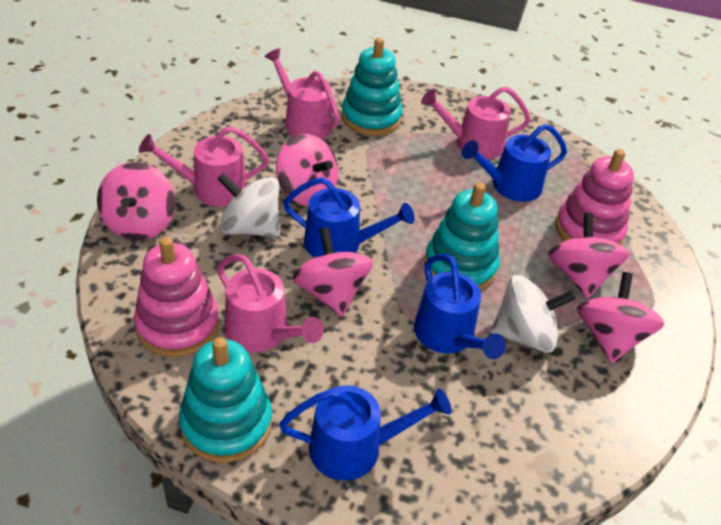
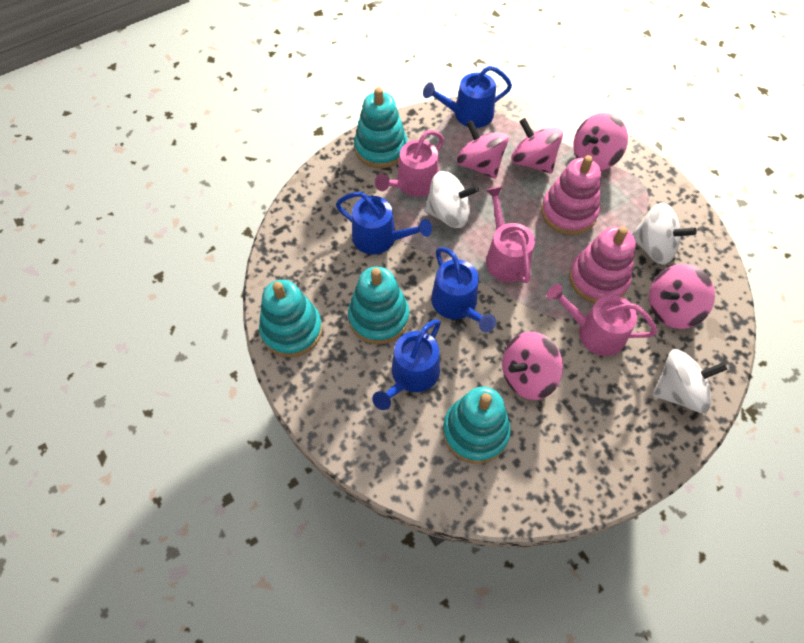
pink watering can: [139,126,269,206] [217,254,324,352] [264,48,340,139] [421,87,531,159] = 4 -> [375,130,444,197] [486,186,535,283] [547,284,657,356] = 3
turquoise stacking toy: [179,337,272,463] [341,38,402,136] [424,182,500,291] = 3 -> [259,280,322,357] [348,267,409,344] [354,87,407,168] [443,387,511,464] = 4
white spinning top: [218,173,280,237] [490,275,576,353] = 2 -> [424,171,479,228] [632,203,697,265] [653,349,727,413] = 3

